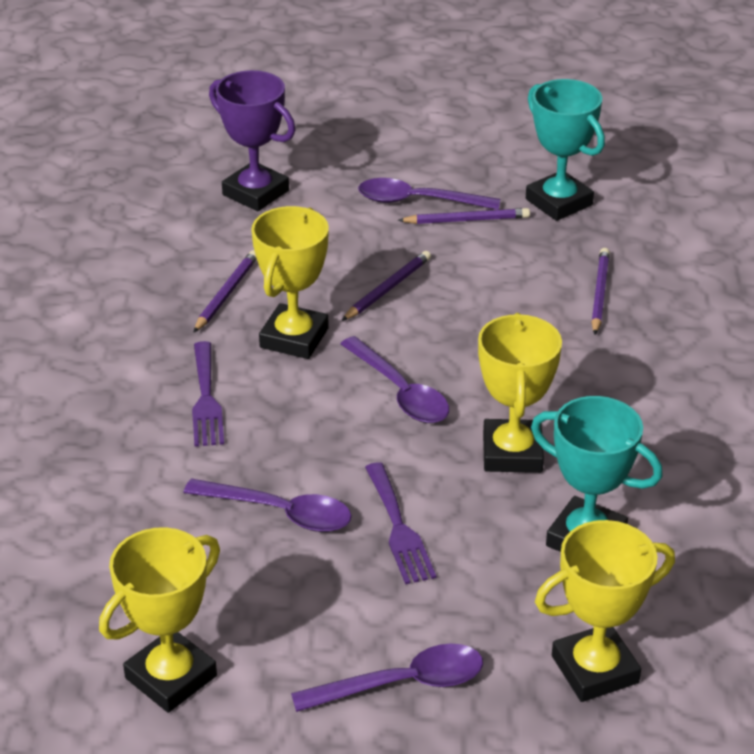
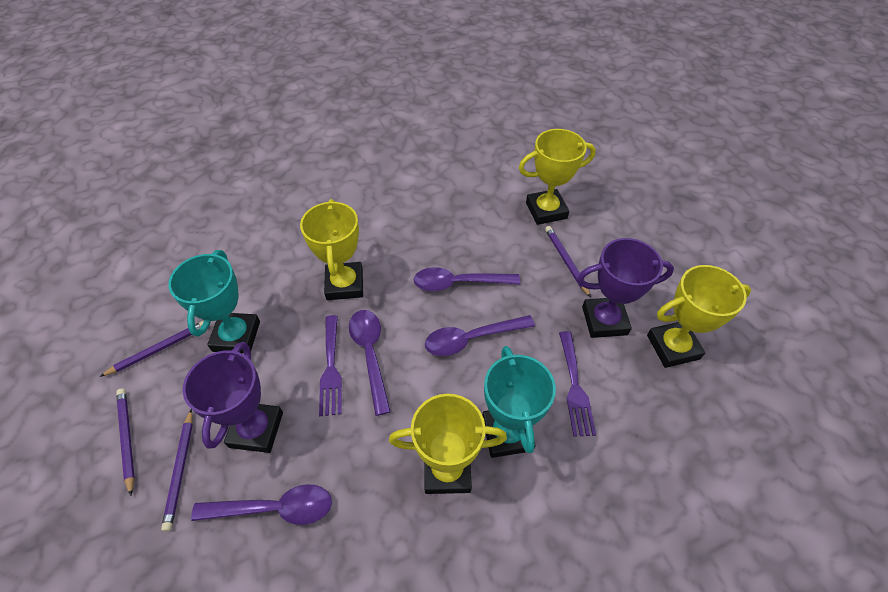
purple trophy: [209,70,295,211] = 1 -> [183,342,283,453] [577,238,674,338] = 2

